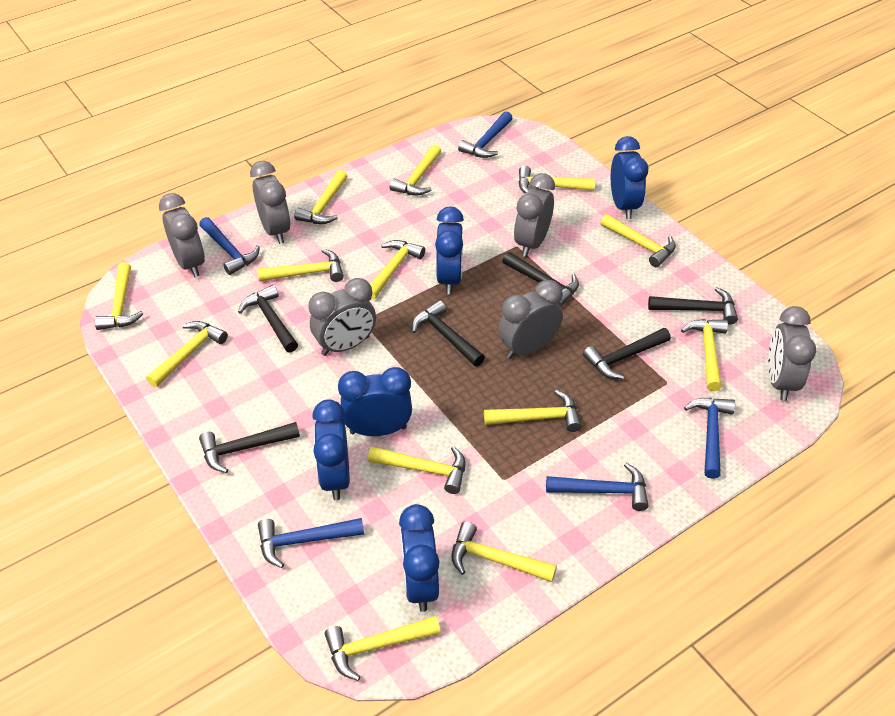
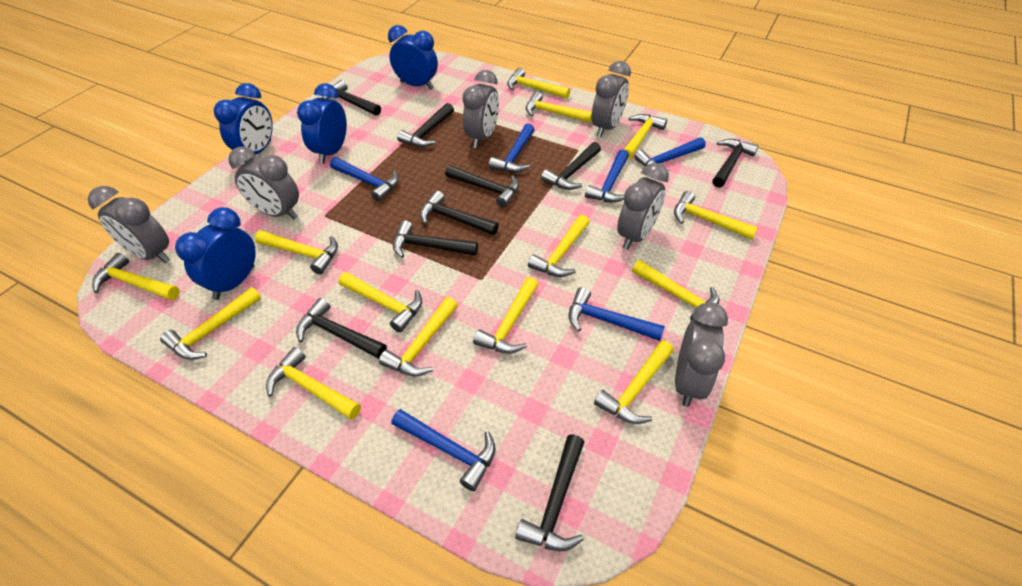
black hammer: [199,422,300,473] [238,285,298,353] [412,300,485,366] [502,252,579,307] [583,328,671,379] [648,287,738,325] = 6 -> [296,298,387,359] [322,80,381,116] [393,220,478,258] [397,103,454,147] [420,191,499,235] [445,165,519,207] [515,435,584,551] [541,142,601,190] [712,139,759,188] = 9
blue clock: [312,399,350,500] [338,367,412,436] [399,504,439,612] [435,206,464,294] [611,136,648,219] = 5 -> [175,207,256,300] [214,83,273,163] [297,83,347,164] [388,25,438,90] = 4
blue hammer: [199,217,260,275] [258,518,364,568] [458,111,512,158] [546,463,649,511] [684,398,735,479] = 5 -> [330,157,399,201] [391,409,496,491] [489,124,535,173] [569,287,665,341] [585,149,629,203] [634,137,706,174] = 6
yellow hammer: [95,262,144,330] [146,321,228,387] [258,249,344,282] [294,170,347,224] [325,616,441,681] [368,446,466,494] [370,240,425,300] [390,144,441,196] [451,521,557,582] [484,390,581,432] [518,166,595,194] [600,214,676,267] [681,319,728,391] = 13 -> [92,253,180,300] [160,287,261,360] [255,230,338,274] [266,347,361,420] [339,272,422,333] [379,297,458,377] [473,277,539,354] [507,68,570,98] [526,91,592,123] [528,214,590,277] [594,341,674,424] [624,114,667,160] [632,260,720,320] [674,191,758,240] = 14

